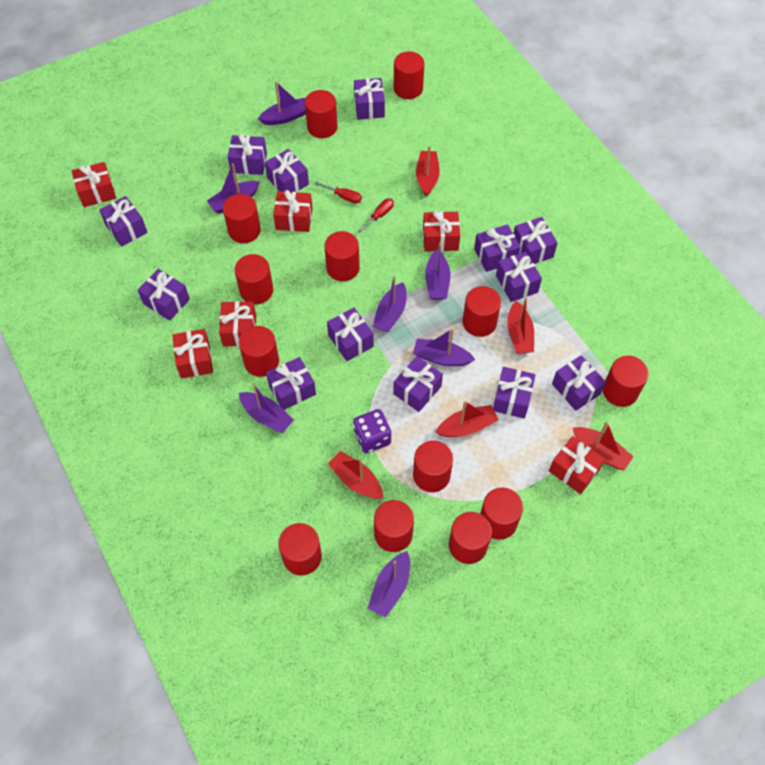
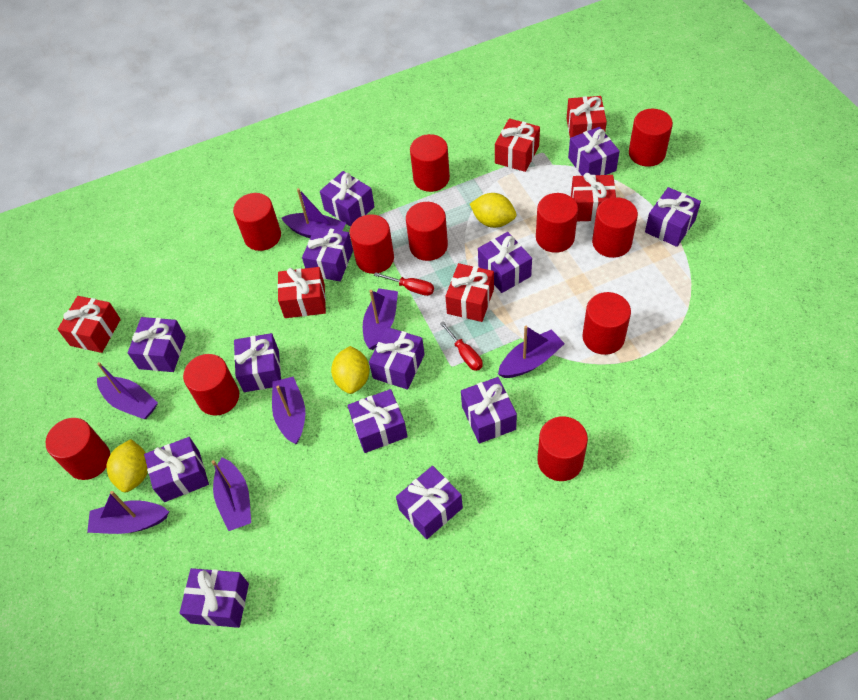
purple dice: [353,409,391,453] = 1 -> none = 0
red boat: [328,451,383,499] [416,146,440,197] [435,401,498,437] [507,297,534,354] [573,421,634,470] = 5 -> none = 0
red cylinder: [223,194,261,243] [235,254,273,305] [239,326,279,377] [278,523,322,575] [305,90,338,138] [324,231,360,281] [374,500,414,552] [394,51,424,99] [413,441,453,492] [449,512,492,564] [463,286,501,337] [480,488,523,540] [603,356,649,407] = 13 -> [46,418,110,480] [183,354,239,416] [233,193,281,251] [350,214,394,274] [406,202,448,261] [410,134,450,192] [536,193,578,253] [537,416,588,481] [582,292,631,355] [592,197,638,258] [629,109,673,167] = 11
yellow lemon: none = 0 -> [107,439,148,492] [331,346,370,394] [470,193,516,228] = 3

